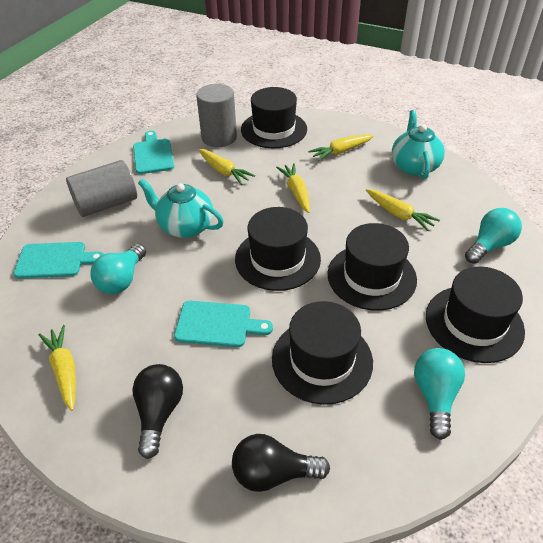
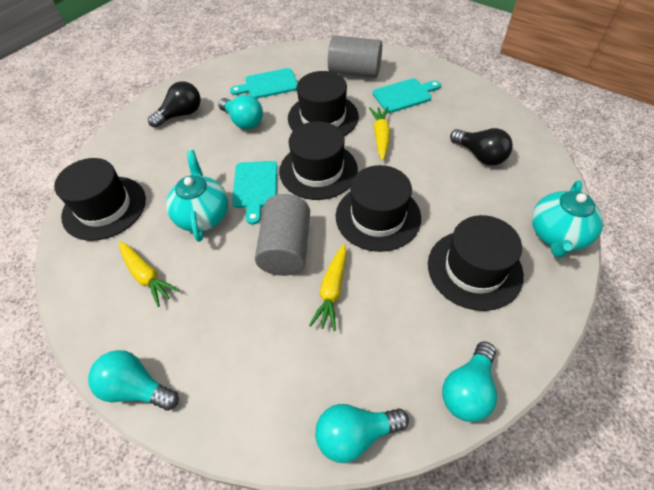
turquoise light bulb: [91,244,146,294] [414,348,465,440] [465,208,522,264] = 3 -> [88,350,179,411] [218,95,263,129] [315,404,409,463] [442,342,497,422] = 4
yellow carrot: [38,325,76,411] [198,149,255,185] [276,163,310,213] [308,134,373,161] [366,189,440,231] = 5 -> [118,242,180,307] [309,244,347,331] [369,107,390,160] = 3

